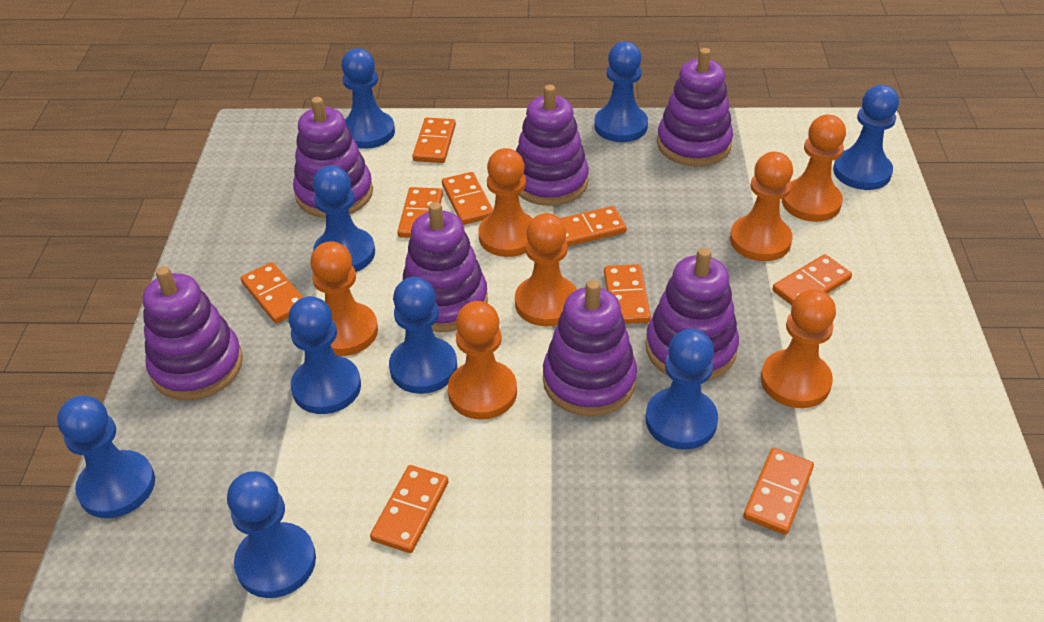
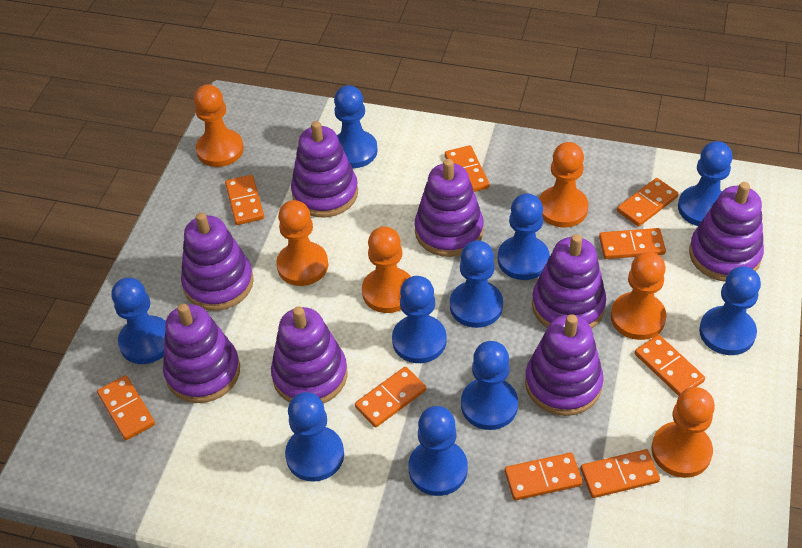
blue pawn: [57,396,155,518] [227,471,316,598] [288,296,361,414] [313,165,375,272] [341,48,395,149] [389,277,457,394] [594,42,648,142] [646,329,718,450] [833,85,899,190] = 9 -> [111,277,166,364] [285,392,344,482] [334,85,378,168] [392,276,447,363] [408,406,468,496] [450,240,503,328] [461,341,518,430] [498,193,550,280] [678,141,733,226] [699,266,761,355] = 10
orange pawn: [310,242,378,356] [448,301,517,420] [478,148,533,257] [515,213,577,326] [730,152,793,261] [761,289,836,408] [782,115,846,222] = 7 -> [194,84,244,167] [276,200,328,286] [362,226,411,313] [539,142,589,227] [611,252,667,340] [651,387,715,478] = 6
purple stacking toy: [143,266,243,400] [293,97,373,218] [402,202,488,332] [516,85,589,206] [543,280,637,416] [645,248,739,381] [657,48,733,166] = 7 -> [163,304,240,403] [181,212,254,311] [271,306,348,404] [291,121,358,217] [415,159,484,257] [525,314,604,416] [532,234,606,329] [689,182,764,282] = 8

